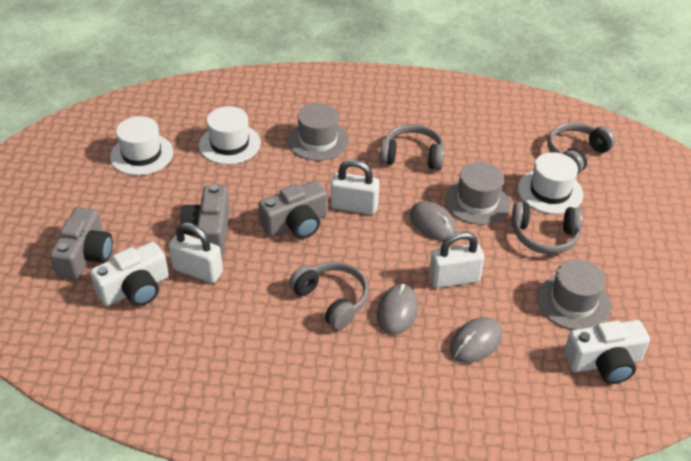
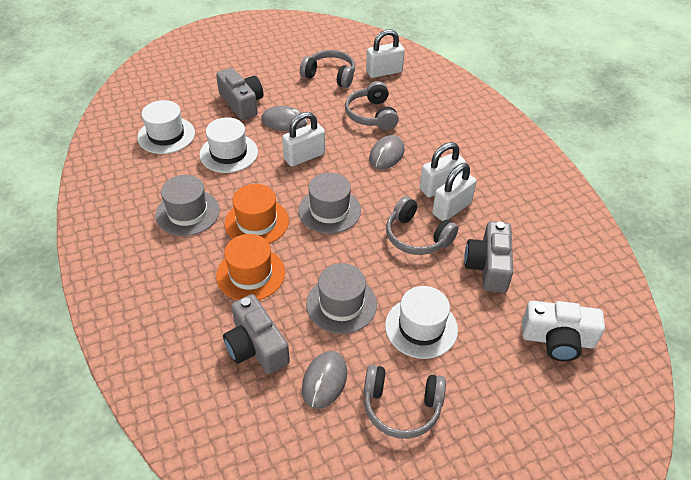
orange hat: none = 0 -> [216,234,285,300] [225,184,289,244] = 2
white camera: [90,242,169,306] [564,320,650,384] = 2 -> [522,301,605,361] = 1
white padlock: [168,222,223,283] [331,159,380,215] [429,231,484,288] = 3 -> [282,112,325,167] [366,29,405,78] [420,142,466,197] [432,163,476,221] = 4

